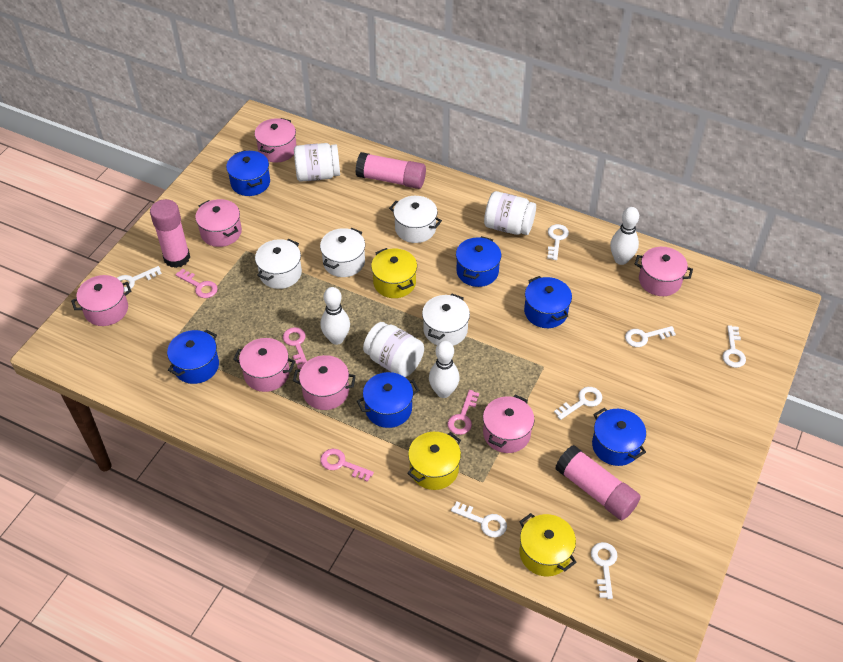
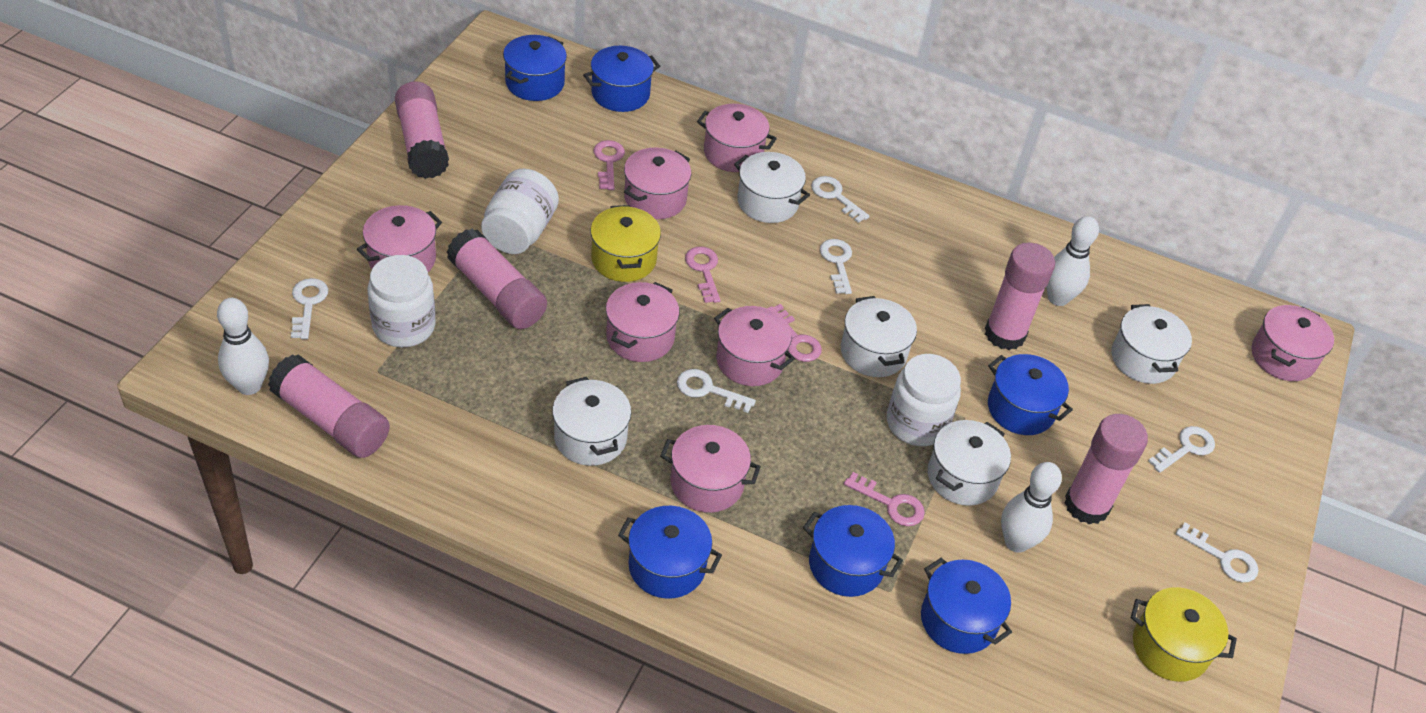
pink glue stick: [150,199,190,268] [355,152,426,189] [555,445,641,520] = 3 -> [268,354,390,458] [395,81,449,179] [447,228,547,329] [985,243,1055,350] [1065,414,1148,525] = 5
white key: [117,266,162,292] [451,502,507,537] [547,224,569,260] [554,387,602,420] [591,542,618,599] [625,326,676,347] [723,325,746,368] = 7 -> [291,278,329,339] [677,369,756,413] [811,176,870,223] [820,239,852,294] [1148,426,1215,473] [1176,523,1258,582] = 6
white pot: [255,239,302,289] [320,228,365,277] [389,196,442,243] [422,294,470,346] = 4 -> [552,377,631,466] [734,152,810,223] [841,296,917,377] [927,420,1011,506] [1112,304,1192,384] = 5
yellow pot: [371,248,417,298] [407,432,461,490] [519,513,577,577] = 3 -> [590,205,661,282] [1131,587,1237,682] = 2

